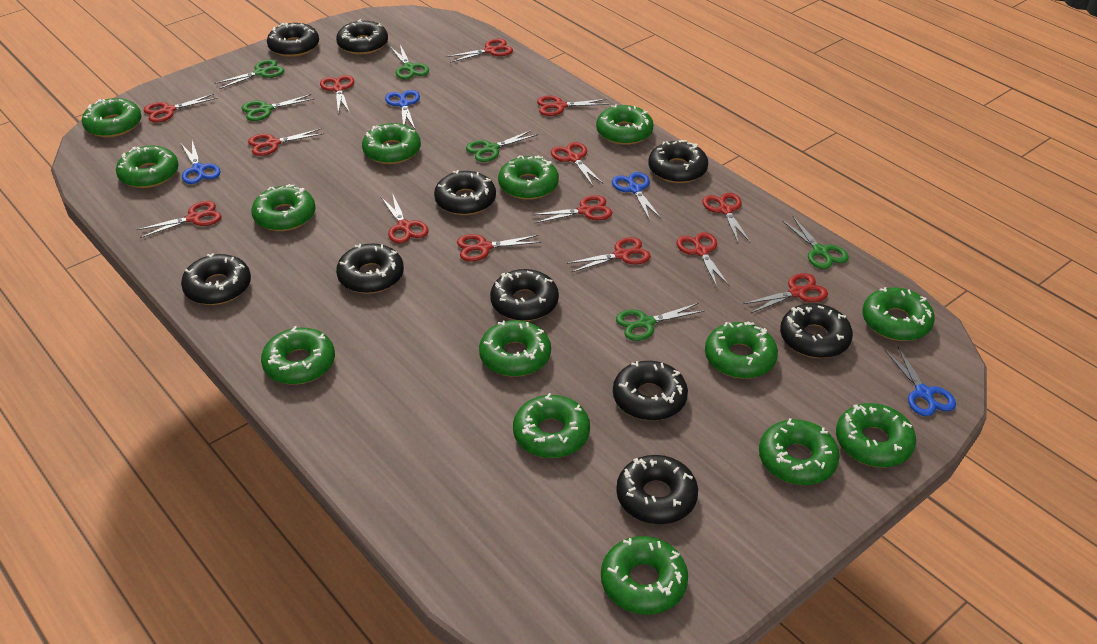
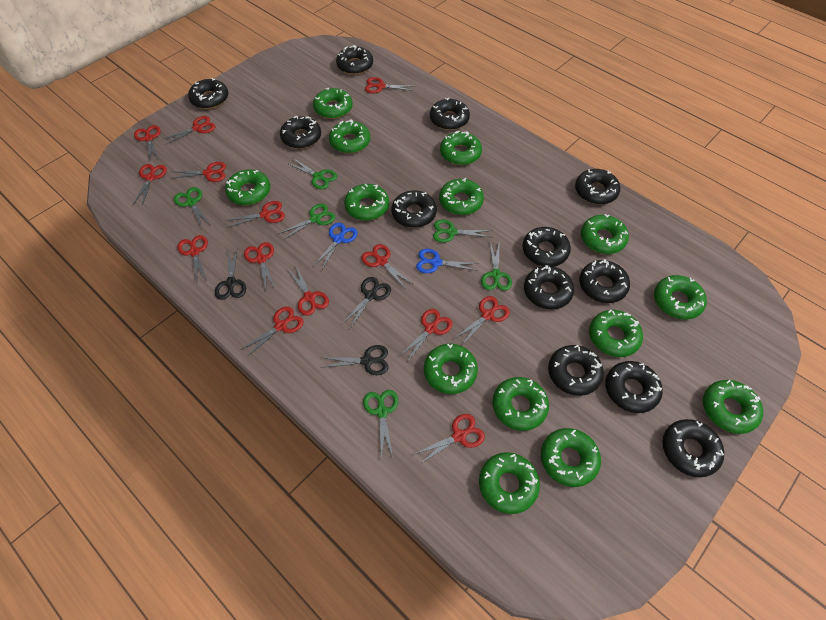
black donut: [181,253,251,305] [267,23,319,57] [336,19,388,55] [336,243,404,294] [434,170,496,215] [490,269,559,321] [613,361,688,421] [616,455,698,524] [648,139,708,183] [780,303,853,358] = 10 -> [188,78,228,109] [280,116,321,149] [336,45,373,75] [391,190,437,228] [430,98,470,130] [523,227,571,267] [524,265,574,310] [548,345,604,396] [575,169,620,204] [579,259,630,303] [606,361,663,413] [662,419,724,477] = 12
black scissors: none = 0 -> [215,250,246,300] [320,345,389,375] [342,277,391,329] = 3
blue scissors: [181,141,221,184] [385,90,420,129] [612,172,661,220] [885,347,956,416] = 4 -> [314,223,358,269] [416,249,479,273] = 2

